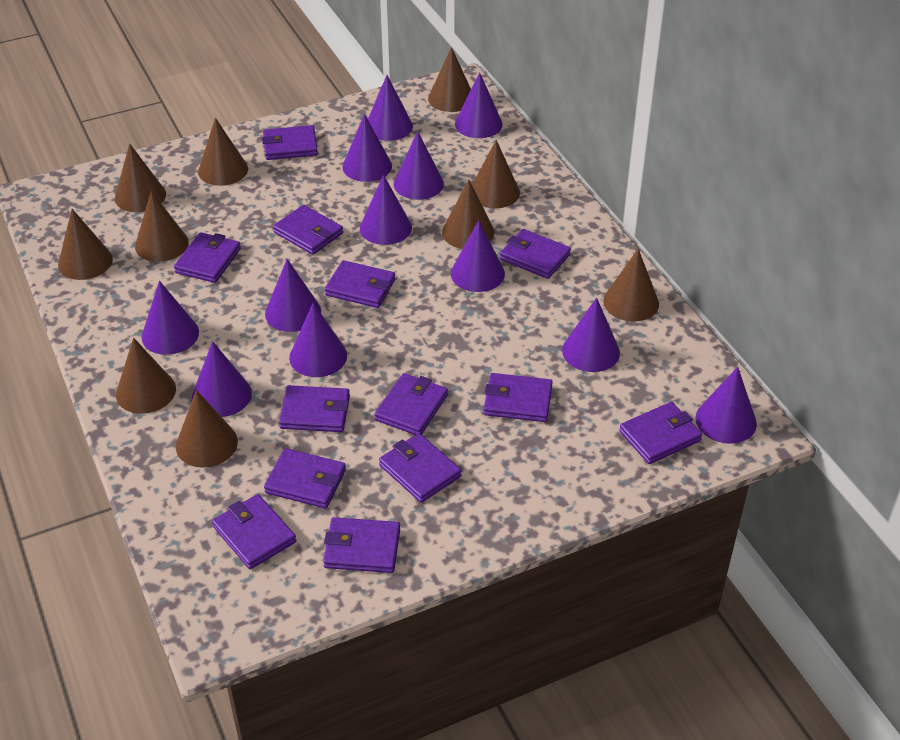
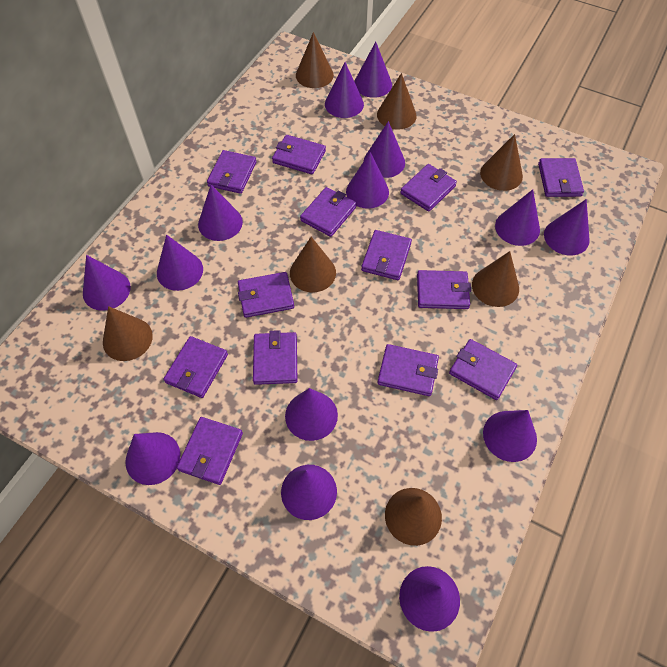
brown cone: [58,209,113,280] [115,143,166,212] [116,338,176,414] [135,191,189,262] [176,390,238,468] [198,118,248,186] [428,47,471,112] [442,180,494,249] [472,140,520,208] [603,249,659,321] = 10 -> [103,306,153,361] [290,237,336,292] [296,32,334,88] [377,73,417,130] [385,488,442,546] [472,251,519,307] [480,134,523,191] = 7
purple cone: [142,281,199,355] [192,341,252,417] [265,259,321,332] [289,303,347,377] [342,114,392,182] [360,175,412,245] [368,75,413,141] [394,131,444,200] [451,220,505,292] [455,72,503,138] [562,298,620,372] [695,367,757,444] = 12 -> [83,255,131,311] [125,432,180,485] [157,235,203,291] [198,185,243,241] [281,465,337,520] [285,388,338,441] [325,62,364,118] [346,152,389,209] [354,42,392,98] [364,121,405,178] [399,566,460,632] [483,410,537,462] [495,189,540,246] [544,199,590,256] = 14

